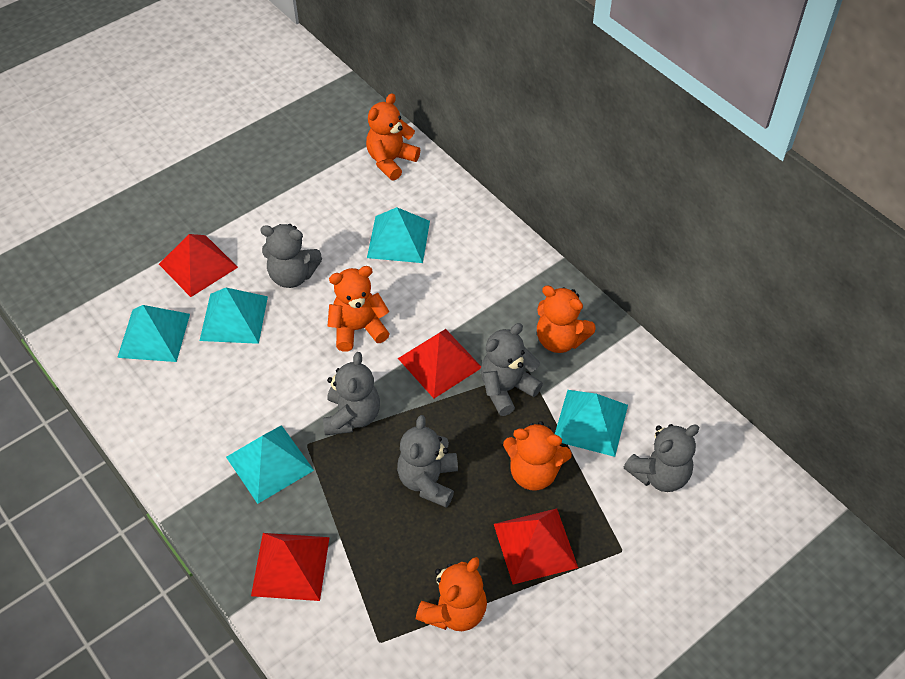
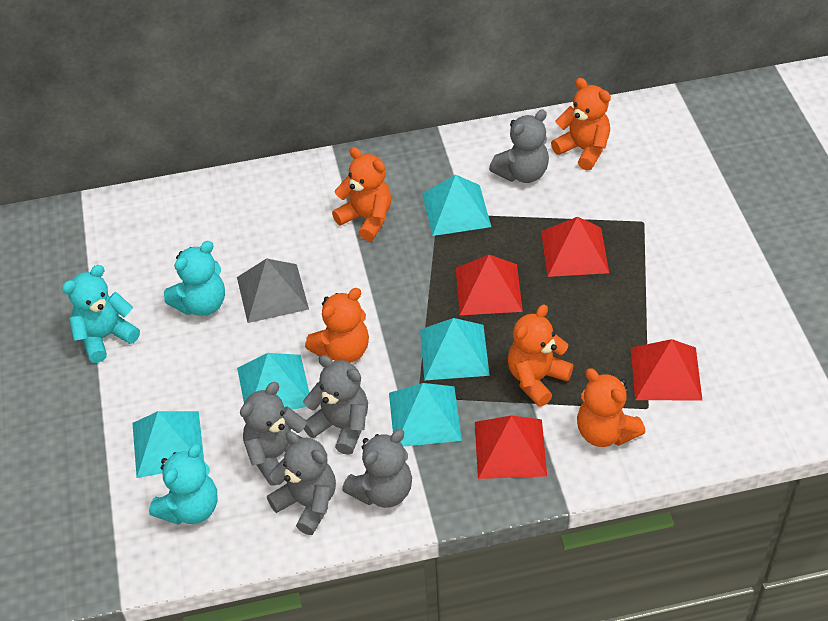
grey pyramid: none = 0 -> [237,258,309,323] = 1
turquoise teddy bear: none = 0 -> [62,265,140,363] [149,444,218,525] [164,241,225,316] = 3

